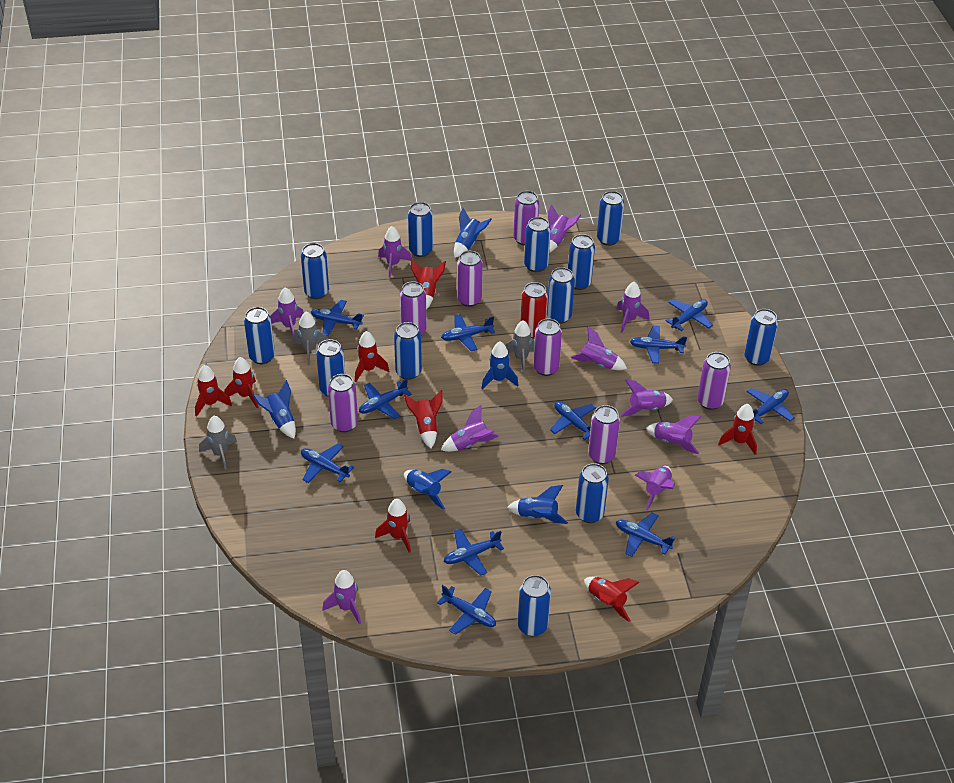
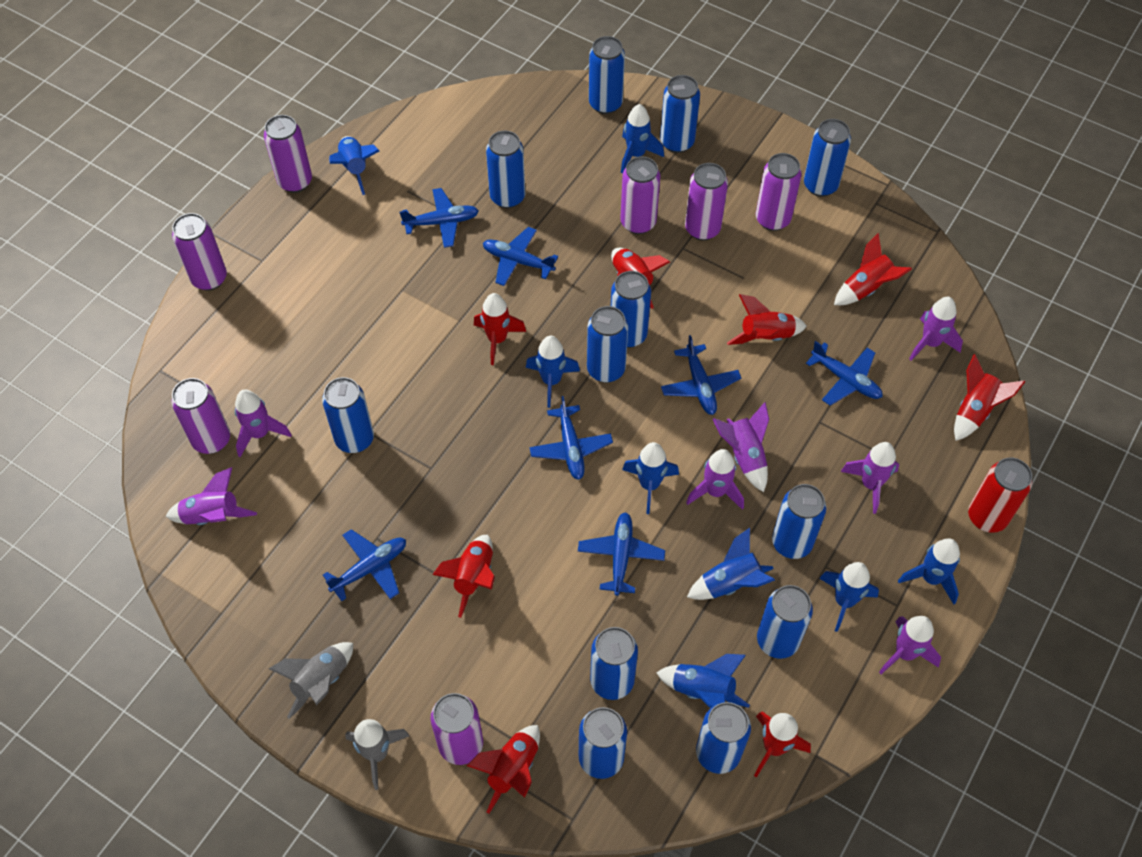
blue plane: [301,444,354,483] [311,300,364,336] [359,378,412,419] [437,585,496,635] [441,314,495,351] [444,529,504,576] [550,401,596,440] [616,513,675,557] [630,325,687,364] [665,299,713,331] [747,388,794,424] = 11 -> [323,529,406,601] [400,188,479,248] [483,227,558,286] [529,396,613,480] [578,512,665,596] [661,335,741,415] [806,341,883,406] = 7
blue rocket: [252,380,296,439] [404,469,451,510] [454,208,492,258] [482,341,519,389] [507,485,568,524] = 5 -> [329,136,379,195] [526,336,580,408] [621,104,664,174] [622,442,679,514] [656,654,750,708] [687,528,775,600] [819,562,879,632] [898,538,960,604] = 8
grey rocket: [199,416,237,470] [292,312,327,365] [505,320,535,374] = 3 -> [269,642,353,719] [345,719,409,790] = 2
purple rocket: [270,288,304,336] [322,570,361,624] [378,226,411,278] [441,405,499,452] [547,204,581,253] [571,327,627,370] [617,282,649,333] [620,379,673,417] [635,466,675,511] [646,416,701,454] = 10 -> [166,467,257,525] [235,389,292,457] [686,449,744,510] [713,402,769,492] [841,442,899,514] [879,616,941,674] [909,297,963,360] = 7

